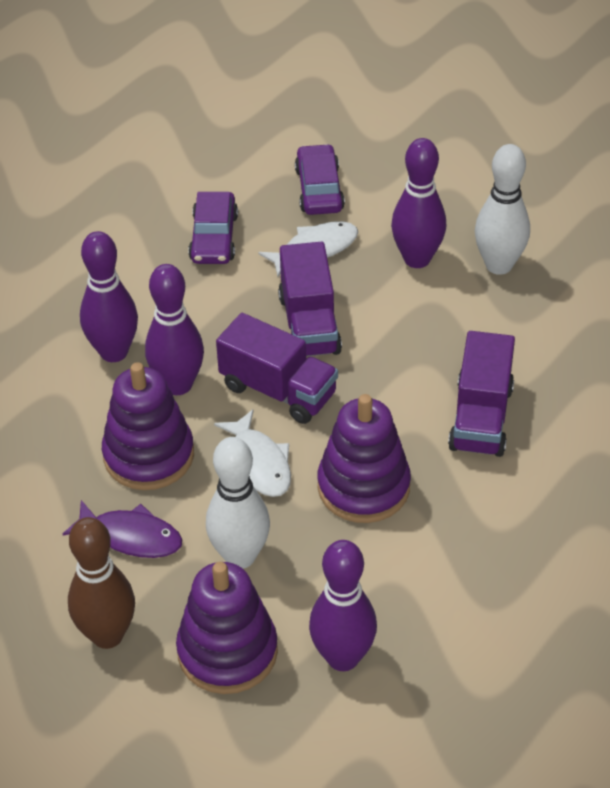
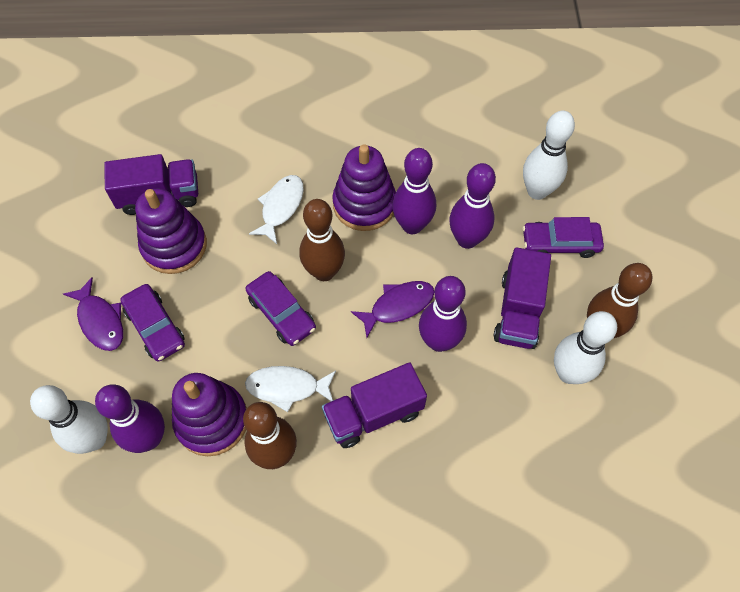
brown bowling pin: [68,517,135,649] = 1 -> [243,402,297,469] [300,199,345,281] [587,263,652,338] = 3
purple car: [188,192,238,264] [295,144,345,215] = 2 -> [120,284,185,361] [246,271,316,346] [523,217,604,258] = 3
purple fish: [63,500,182,558] = 1 -> [63,278,123,351] [351,281,434,337] = 2
white bowling pin: [206,437,270,569] [475,144,530,275] = 2 -> [30,385,108,454] [523,111,575,200] [554,311,617,384] = 3

